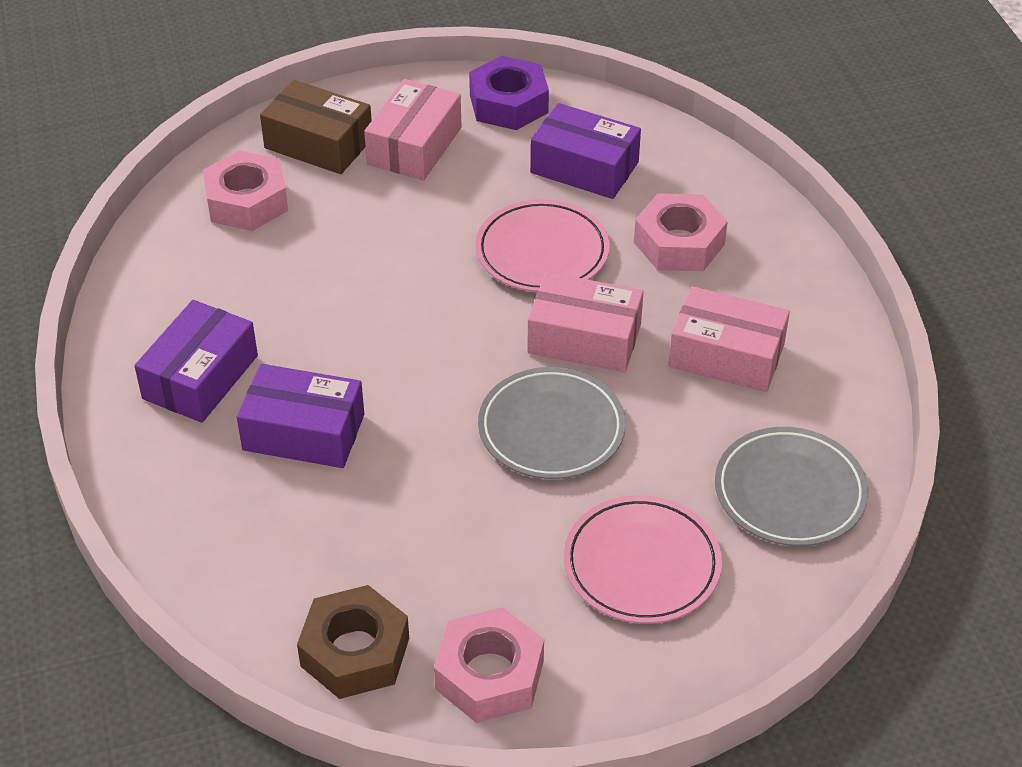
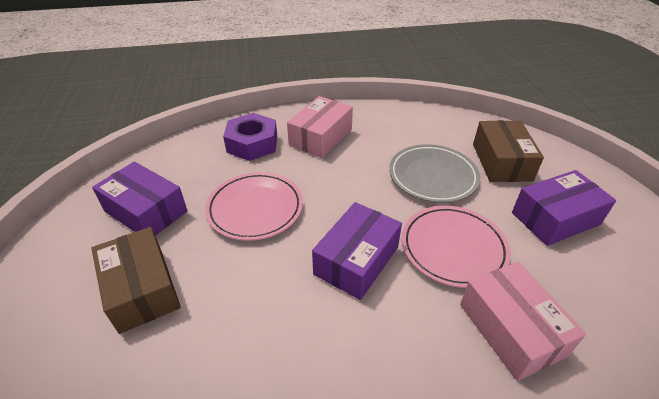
brown box: [260,80,372,174] = 1 -> [91,227,181,334] [473,120,544,182] = 2
brown nut: [297,585,409,699] = 1 -> none = 0
grey plate: [478,367,626,479] [715,427,868,546] = 2 -> [389,144,480,203] = 1
pink box: [364,79,461,181] [527,272,643,372] [668,286,790,392] = 3 -> [287,96,353,158] [460,262,586,381] = 2
pink nut: [203,150,288,231] [434,607,544,723] [634,193,728,271] = 3 -> none = 0

